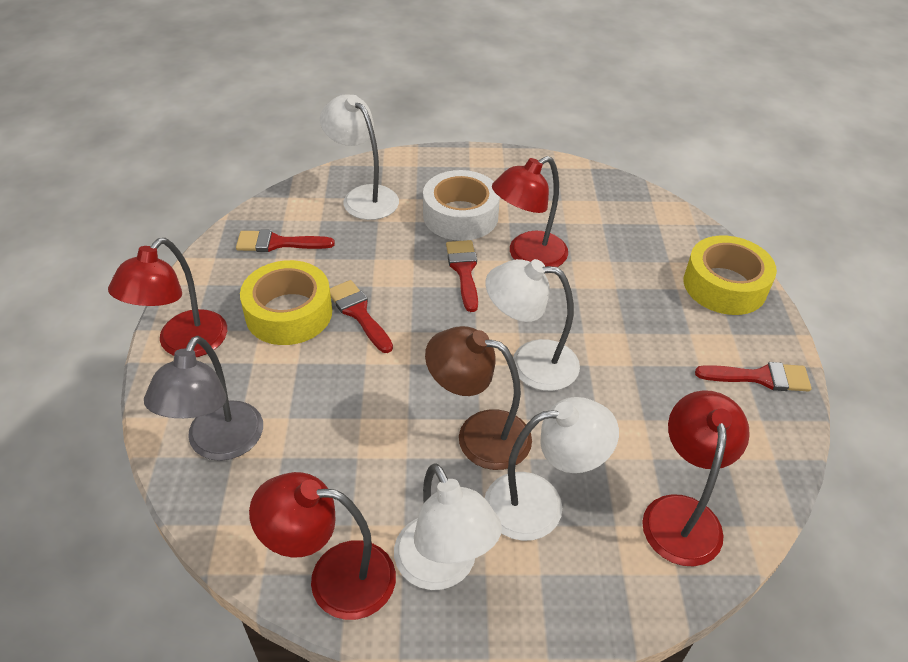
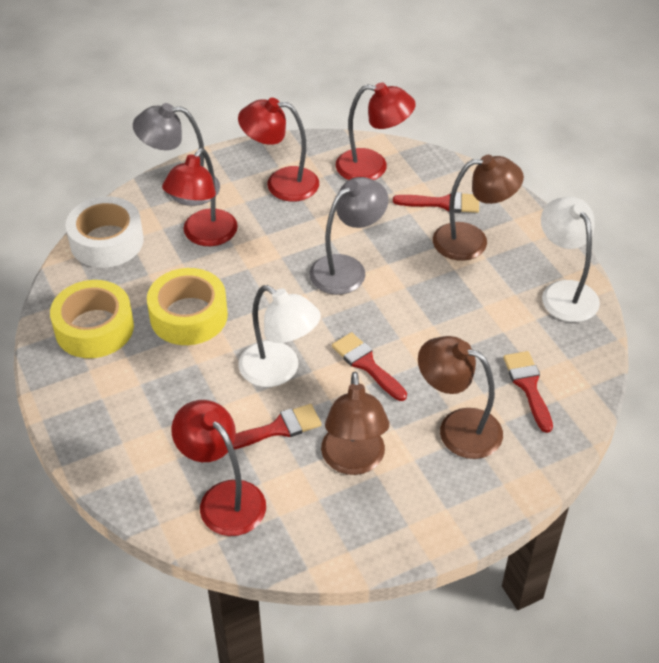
brown lamp: [425,326,532,470] = 1 -> [321,372,389,475] [418,336,503,459] [433,155,524,261] = 3
grey lamp: [144,336,263,461] = 1 -> [133,103,220,206] [309,177,388,295] = 2
white lamp: [320,94,399,220] [394,463,502,590] [485,259,580,391] [485,397,619,541] = 4 -> [238,285,321,387] [541,197,600,322] = 2

